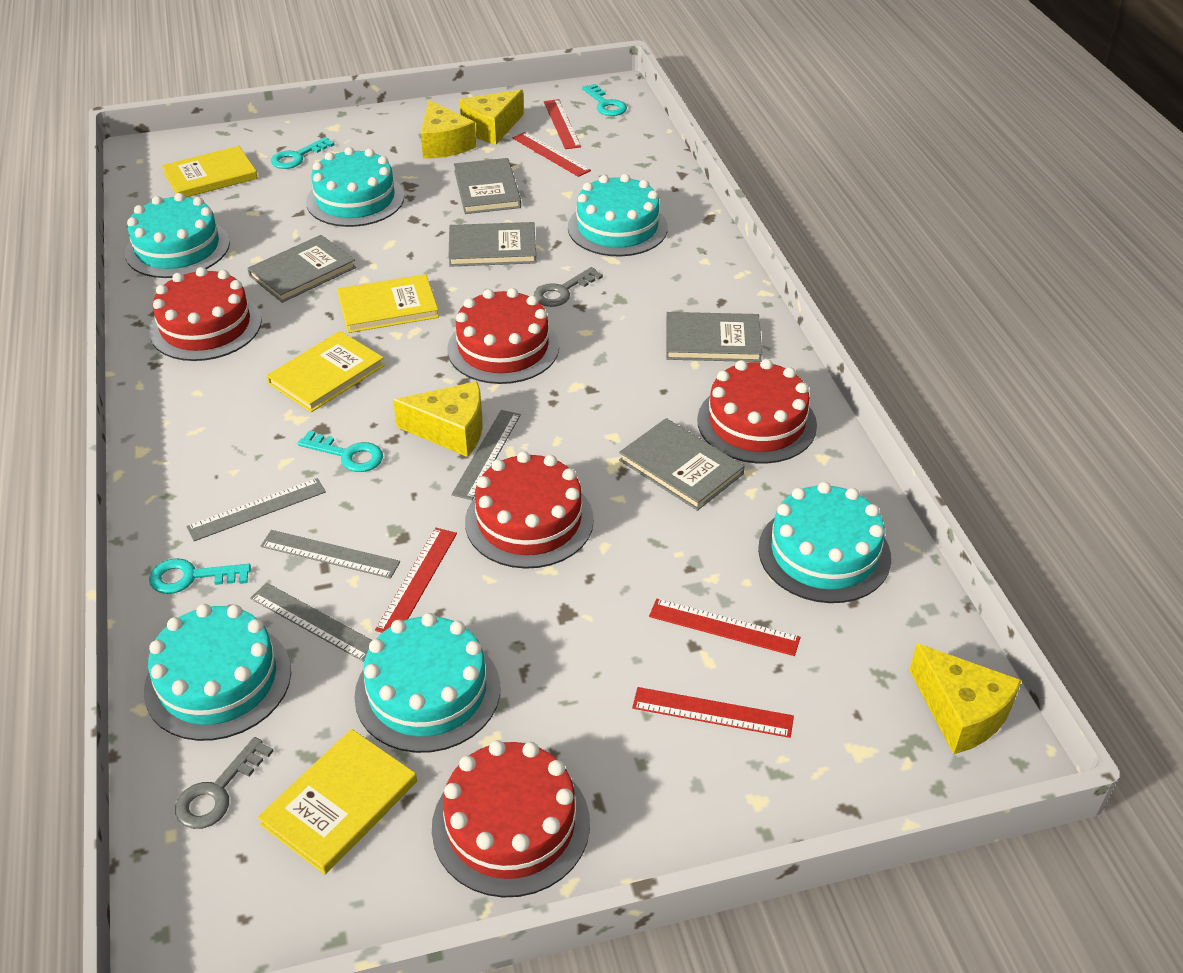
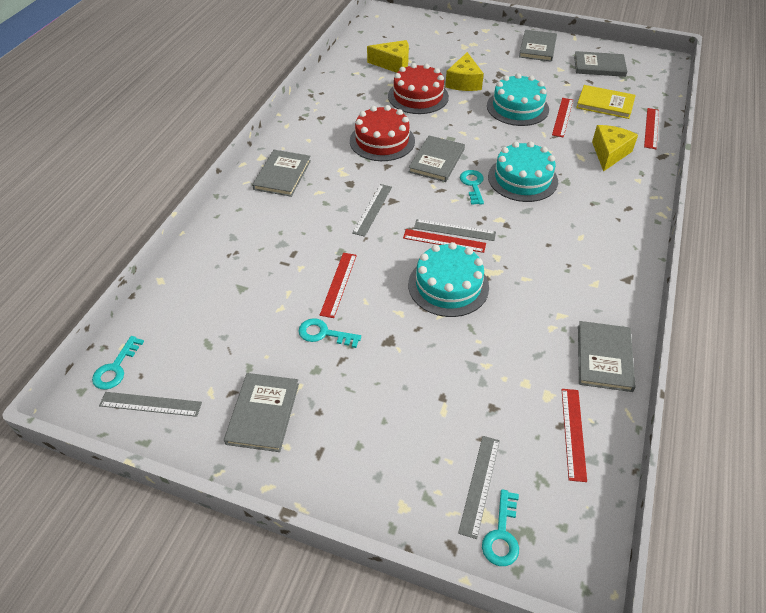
grey book: [247,235,356,303] [449,222,537,267] [454,158,521,214] [619,418,745,511] [666,312,762,362] = 5 -> [224,373,299,452] [252,150,311,197] [409,135,465,182] [519,30,557,62] [574,51,627,77] [578,321,636,392] = 6
grey key: [175,737,273,829] [534,267,603,307] = 2 -> none = 0
red cake: [149,267,262,361] [432,740,590,897] [447,288,559,384] [465,451,594,569] [697,359,817,464] = 5 -> [350,105,415,161] [388,63,449,114] = 2
turquoise cake: [125,193,230,278] [144,604,291,741] [306,147,404,227] [354,613,500,753] [568,174,668,256] [758,482,891,603] = 6 -> [408,242,489,317] [487,73,549,126] [488,141,558,202] = 3
yellow book: [162,146,258,197] [258,729,417,874] [266,331,385,412] [337,274,439,333] = 4 -> [576,85,636,119] = 1
yellow cheese: [393,381,483,457] [421,100,477,159] [459,89,524,145] [909,643,1022,754] = 4 -> [367,40,409,73] [445,52,484,91] [592,125,638,172] = 3

